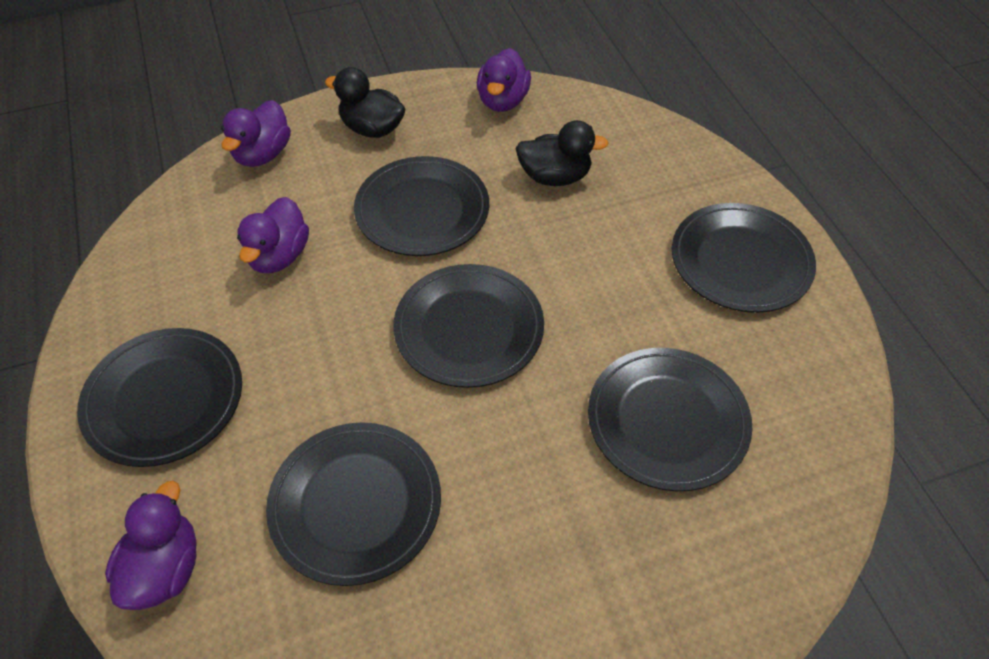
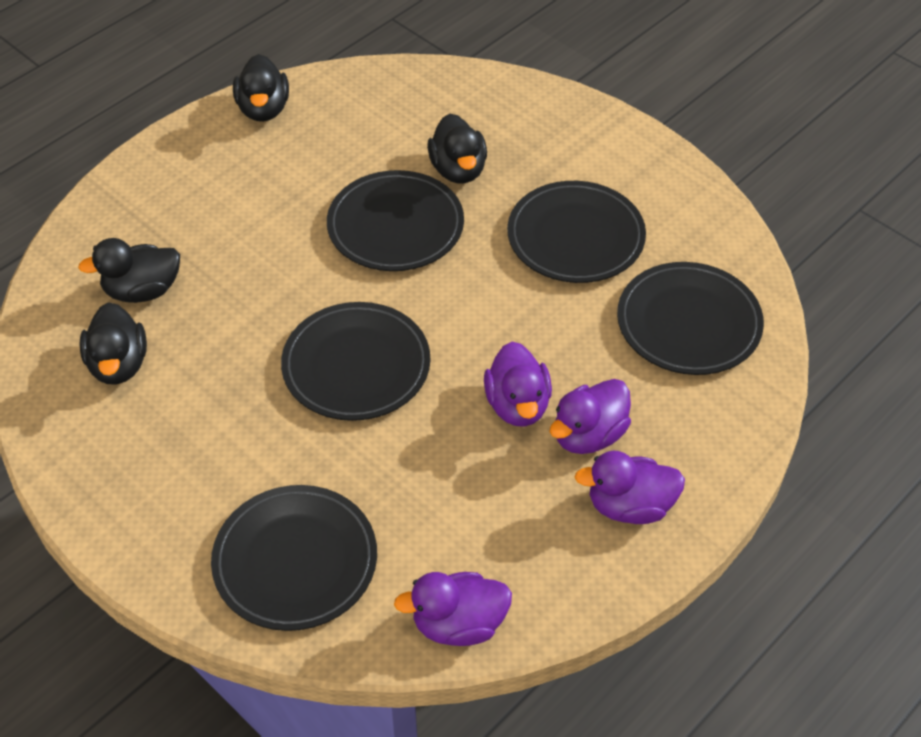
black duck: [325,67,405,138] [515,120,609,186] = 2 -> [78,238,180,303] [79,302,147,385] [233,54,289,122] [427,114,487,184] = 4
black plate: [77,328,242,467] [266,422,441,586] [354,156,489,256] [393,264,544,388] [588,348,752,491] [672,203,816,313] = 6 -> [211,485,377,631] [281,302,431,421] [327,170,464,271] [507,181,646,283] [617,262,764,375] = 5

